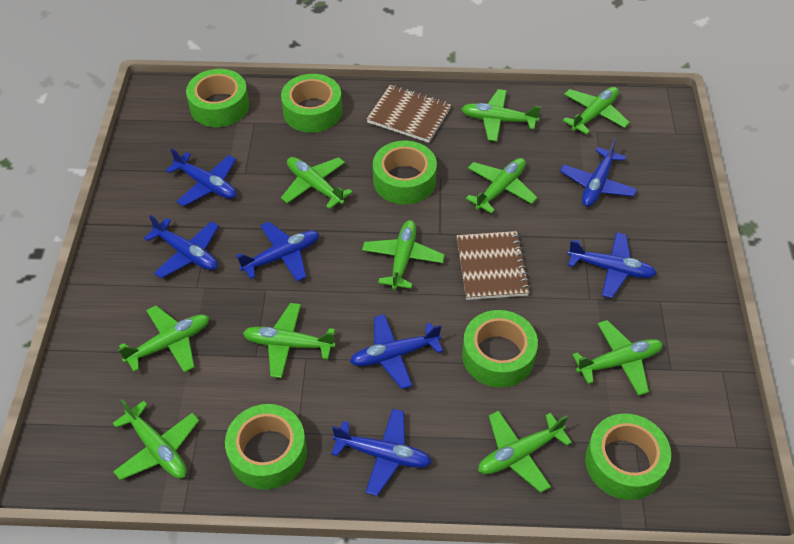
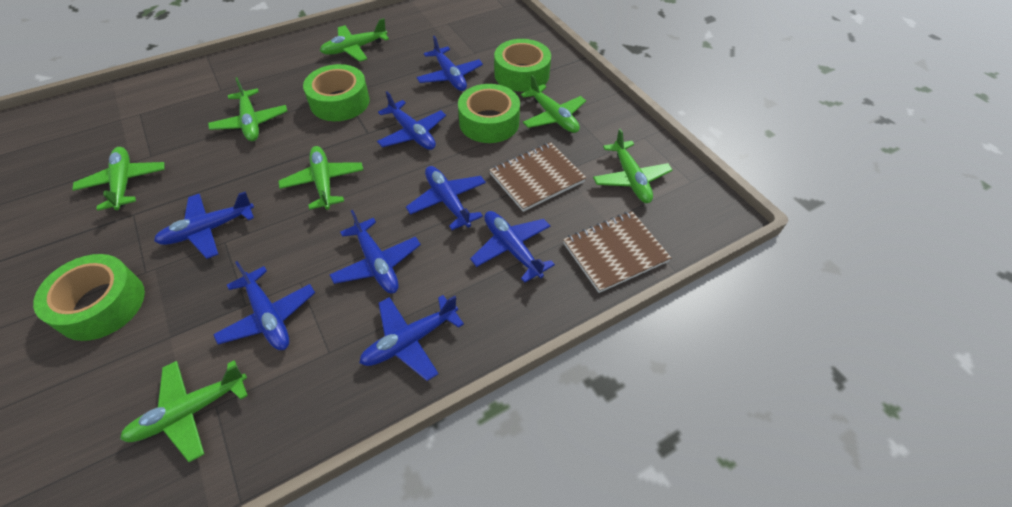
blue plane: [144,215,219,279] [166,148,237,206] [236,222,319,282] [331,409,432,496] [350,314,443,389] [560,138,637,207] [568,232,657,298] = 7 -> [154,191,254,259] [213,261,315,350] [329,210,421,293] [359,295,464,381] [377,91,446,150] [406,166,486,230] [416,36,483,91] [470,211,555,283] = 8
green plane: [113,399,199,480] [118,306,209,373] [243,303,336,378] [281,157,353,209] [362,220,445,290] [461,89,541,141] [466,158,537,214] [478,410,572,493] [563,87,630,134] [572,320,663,396] = 10 -> [72,147,165,211] [120,360,248,462] [208,77,287,141] [278,146,363,210] [320,18,389,62] [521,75,586,133] [593,128,672,203] = 7
green tape: [186,69,249,127] [225,404,307,489] [281,74,342,133] [373,141,437,205] [462,310,538,388] [585,413,671,500] = 6 -> [33,254,145,341] [303,64,370,121] [458,84,520,143] [494,39,551,92] = 4

